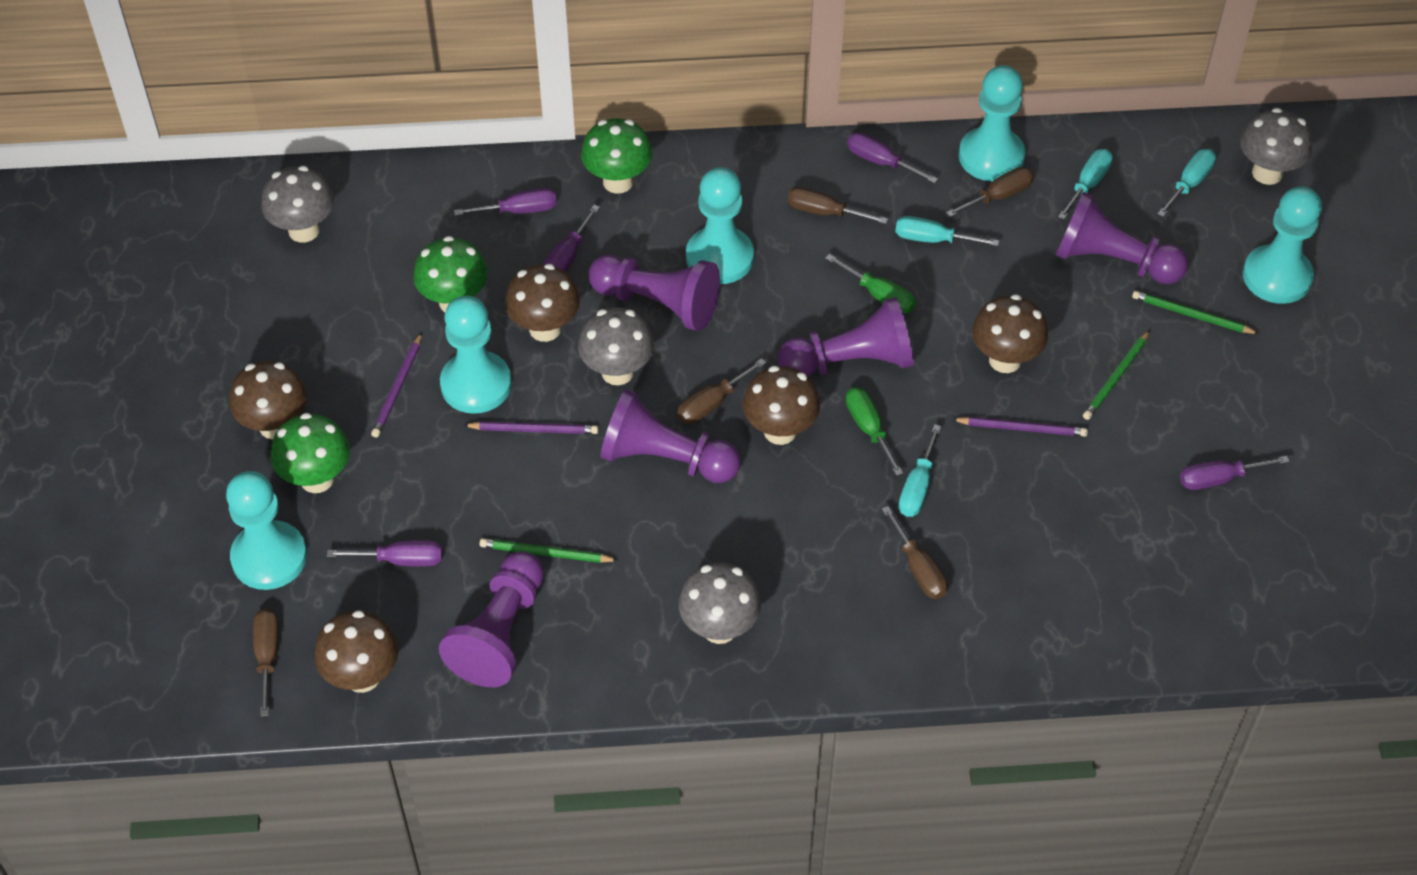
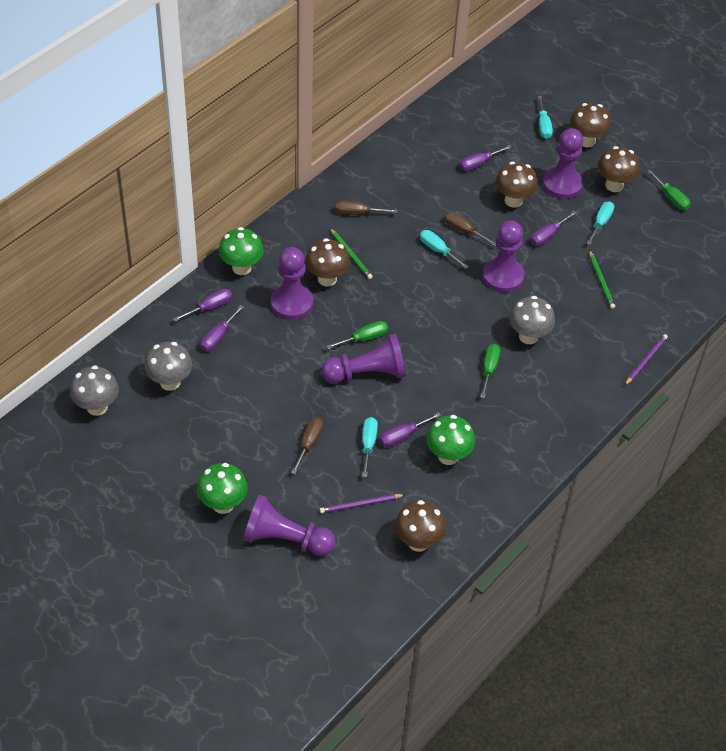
brown screwdriver: [253,609,279,717] [677,358,766,424] [788,187,888,224] [882,506,948,599] [946,167,1034,217] = 5 -> [291,417,323,474] [336,200,397,215] [444,212,496,246] = 3
green pencil: [479,538,618,563] [1083,330,1150,420] [1132,291,1260,334] = 3 -> [330,228,373,279] [589,250,615,309] = 2
green screwdriver: [825,254,916,314] [846,387,903,476] = 2 -> [326,321,388,349] [480,344,500,398] [647,170,690,210] = 3
grey mushroom: [261,166,334,243] [578,307,654,385] [679,563,761,644] [1240,108,1312,185] = 4 -> [70,365,119,416] [144,342,192,391] [509,296,555,344] = 3
purple pencil: [371,333,422,438] [463,421,598,434] [952,417,1088,437] = 3 -> [320,494,405,513] [625,334,668,385] = 2
turquoise pawn: [226,471,307,590] [440,296,512,414] [686,167,754,284] [959,65,1025,181] [1243,186,1322,304] = 5 -> none = 0

